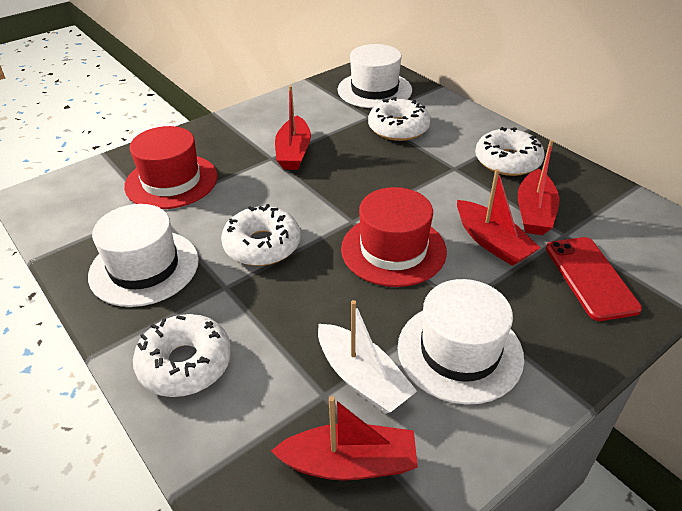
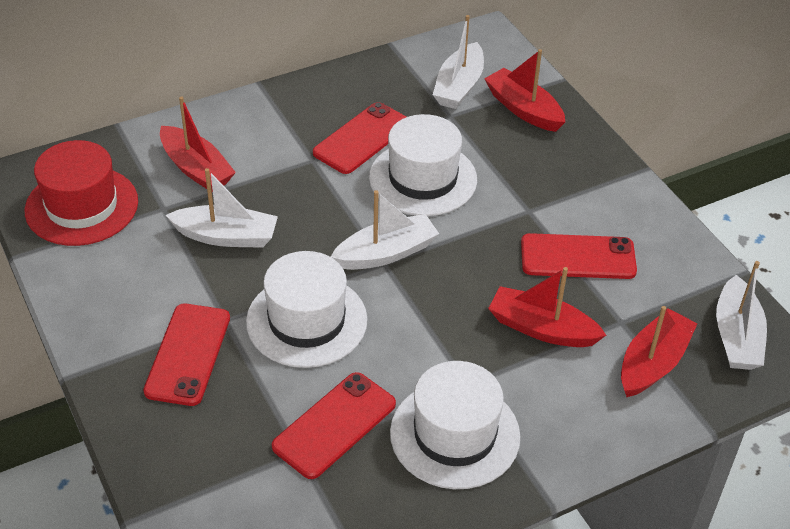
red hat: [124,126,218,209] [341,187,447,287] = 2 -> [25,140,138,246] = 1
red phone: [546,237,642,321] = 1 -> [143,304,230,406] [272,372,396,479] [313,102,406,174] [521,233,637,279] = 4
white boat: [318,300,417,414] = 1 -> [166,168,278,248] [331,190,439,270] [433,15,484,109] [716,261,767,370] = 4
white donut: [133,314,231,397] [221,204,301,266] [368,97,430,141] [475,127,545,176] = 4 -> none = 0

